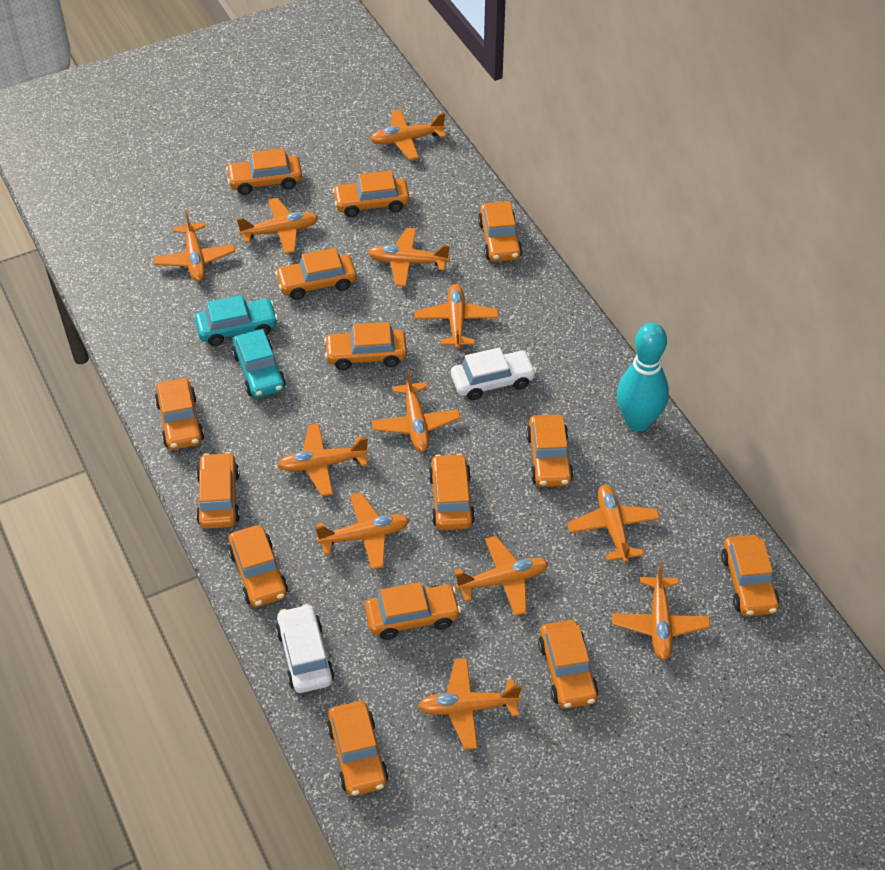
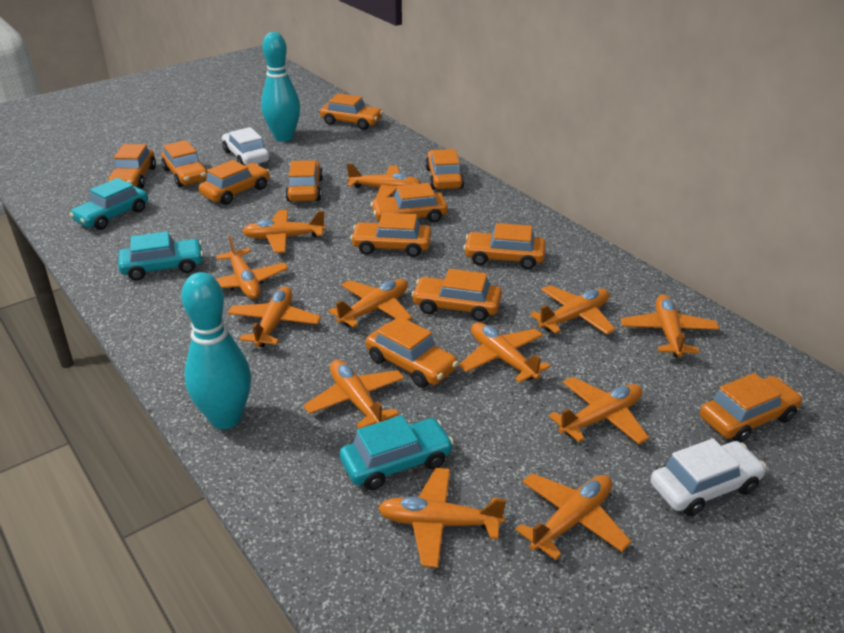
orange car: [155,378,204,450] [196,452,240,529] [226,148,302,195] [228,525,288,607] [275,248,357,300] [324,322,407,370] [327,701,388,796] [332,171,409,217] [365,582,461,640] [428,453,475,530] [478,201,522,262] [526,414,574,487] [538,620,598,709] [721,535,779,616] = 14 -> [108,144,156,189] [161,140,208,187] [199,160,270,205] [285,160,323,202] [320,93,383,130] [350,213,431,257] [366,316,458,388] [371,183,448,223] [411,269,502,321] [425,149,464,190] [463,223,546,270] [700,373,803,443] = 12
turquoise bowling pin: [617,323,669,432] = 1 -> [181,272,251,429] [261,32,300,142] = 2
turquoise car: [195,295,278,346] [232,329,286,398] = 2 -> [70,178,148,230] [118,231,204,280] [339,415,454,490] = 3

